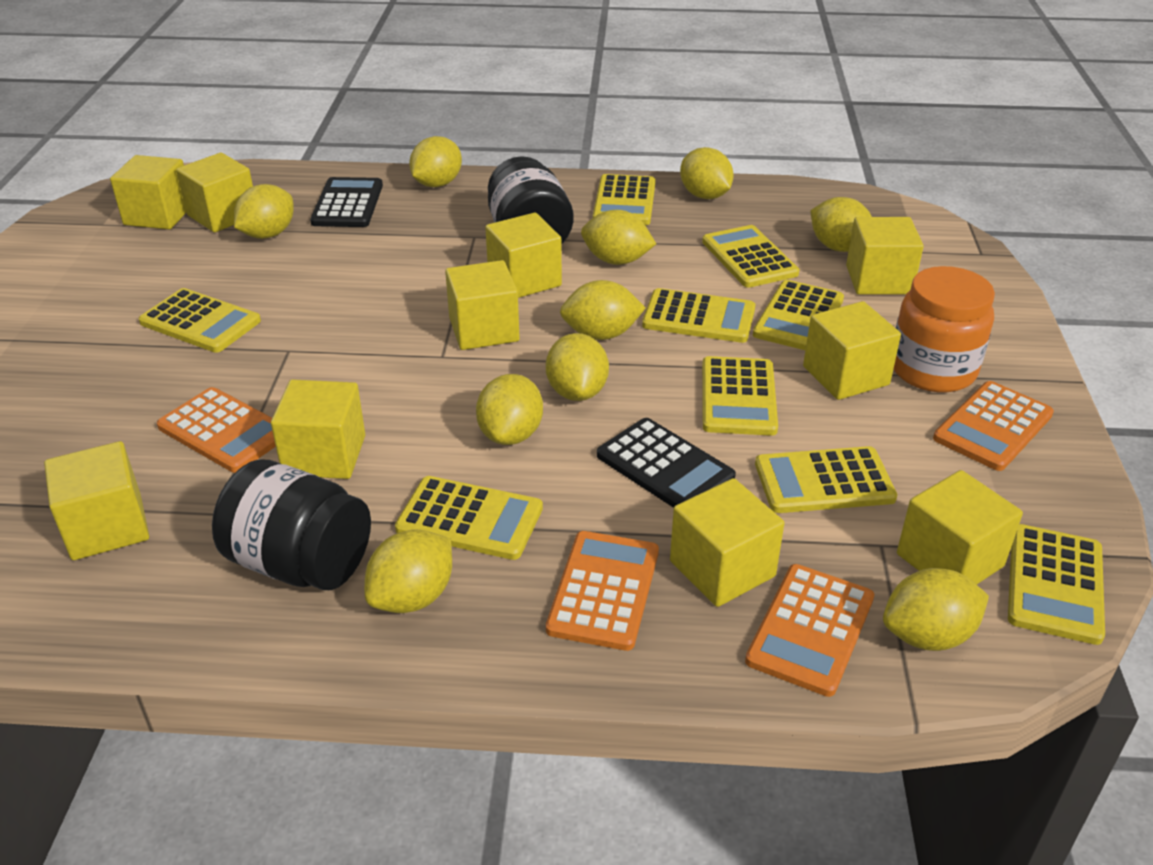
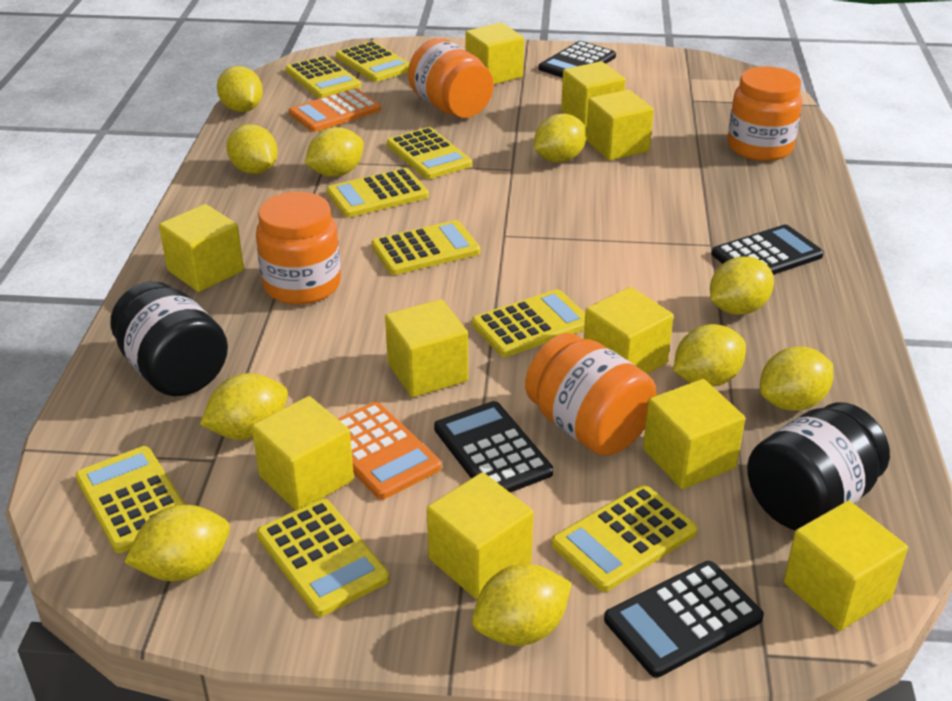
black calculator: [310,177,383,227] [597,418,736,508] = 2 -> [434,401,553,493] [538,41,616,78] [604,561,764,677] [711,224,824,275] = 4
orange calculator: [157,387,276,473] [546,531,659,651] [745,564,874,697] [933,381,1054,471] = 4 -> [289,88,381,132] [338,402,442,499] = 2
orange jar: [893,266,995,392] = 1 -> [256,192,341,305] [408,38,494,118] [525,333,657,456] [728,66,802,161] = 4

